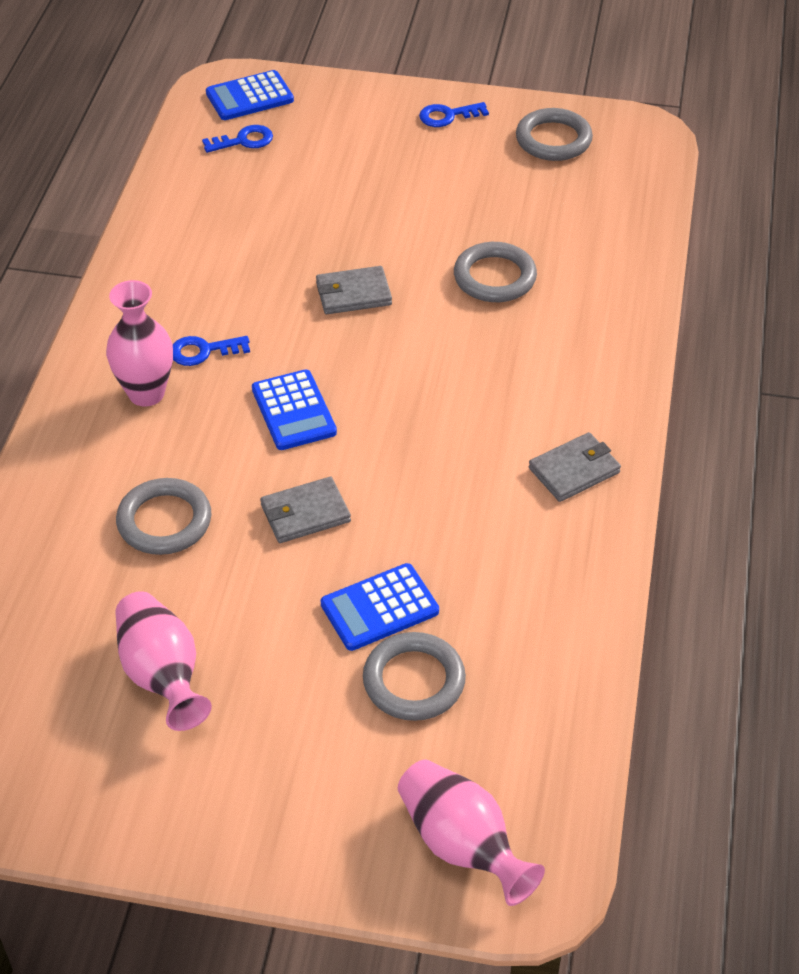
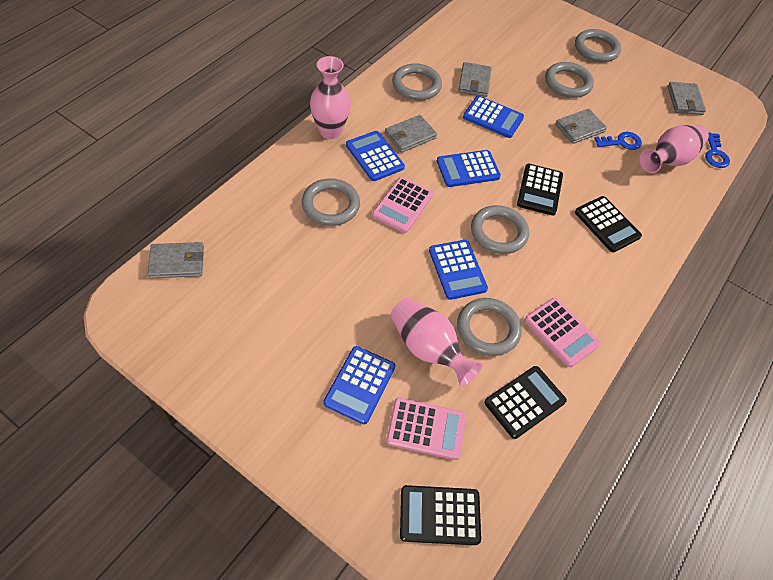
black calculator: none = 0 -> [400,485,481,545] [484,366,567,439] [517,164,563,216] [575,196,642,252] = 4
blue calculator: [206,70,294,120] [252,369,337,450] [321,563,439,651] = 3 -> [323,346,395,424] [346,131,405,181] [429,240,488,300] [437,150,501,187] [463,96,524,138] = 5
blue key: [173,336,250,366] [202,125,273,153] [419,102,489,127] = 3 -> [594,132,642,150] [705,132,730,168] = 2
grey ring: [116,478,211,555] [363,632,466,721] [454,242,537,302] [516,108,593,161] = 4 -> [302,178,360,226] [392,63,442,101] [457,298,522,356] [471,205,529,254] [545,62,594,98] [575,29,621,62] = 6
grey wallet: [260,477,351,543] [316,266,392,314] [529,432,621,502] = 3 -> [147,242,204,278] [385,115,437,153] [458,62,492,97] [555,109,607,144] [667,82,706,115] = 5
pink calculator: none = 0 -> [372,177,433,233] [386,398,466,460] [524,298,601,367] = 3

